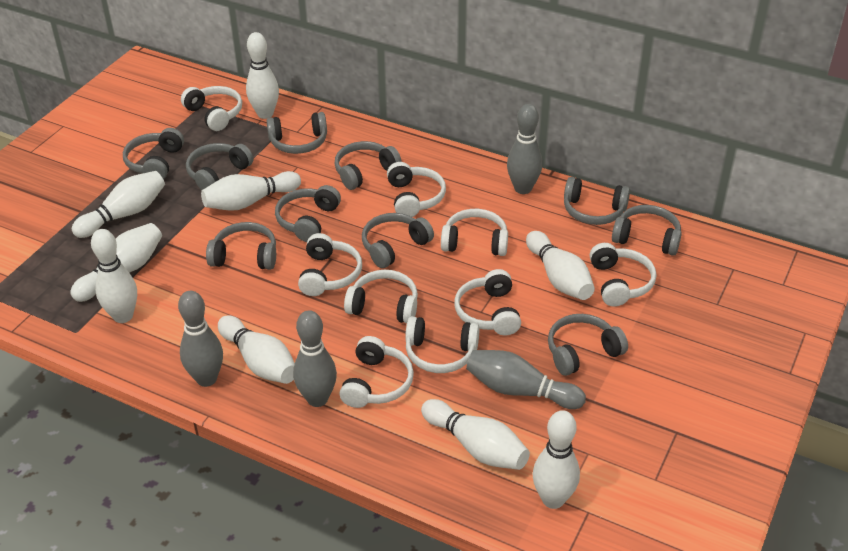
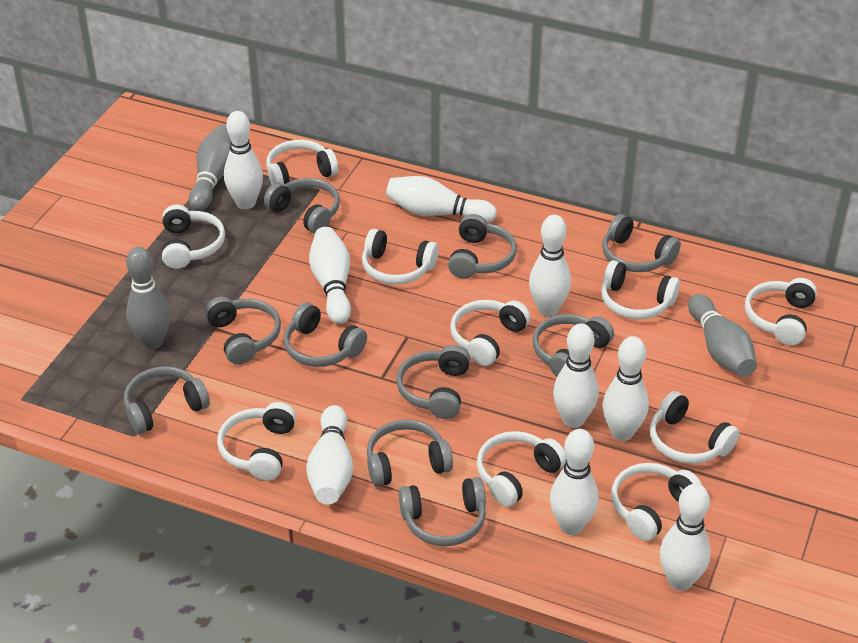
grey bowling pin: [178,291,223,387] [293,310,337,407] [466,350,586,409] [507,104,543,194] = 4 -> [126,247,170,349] [189,125,231,211] [688,294,757,377] = 3
white headphones: [181,86,242,131] [298,233,362,296] [339,336,414,408] [344,270,418,324] [387,162,446,217] [405,316,480,373] [441,209,508,256] [454,269,521,335] [590,243,656,307] = 9 -> [162,205,225,269] [217,402,296,481] [266,140,338,185] [362,229,439,284] [450,300,531,366] [477,431,567,507] [601,260,680,319] [611,463,702,541] [650,391,740,464] [745,278,817,345] = 10

